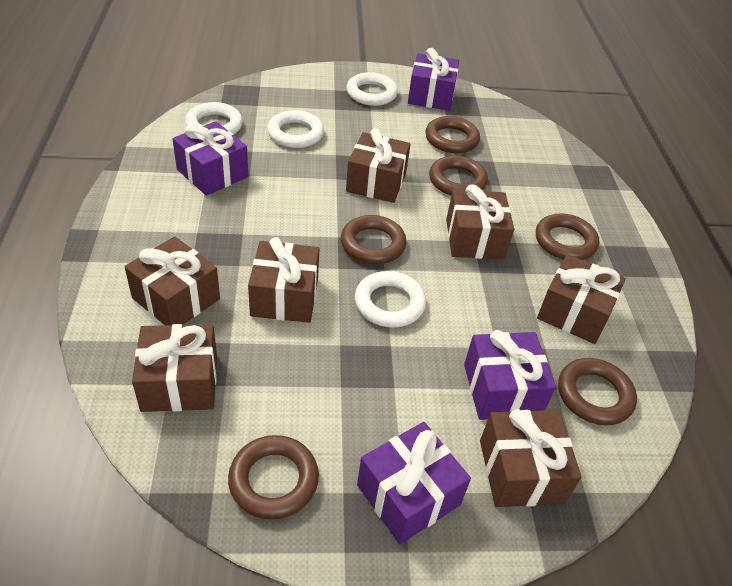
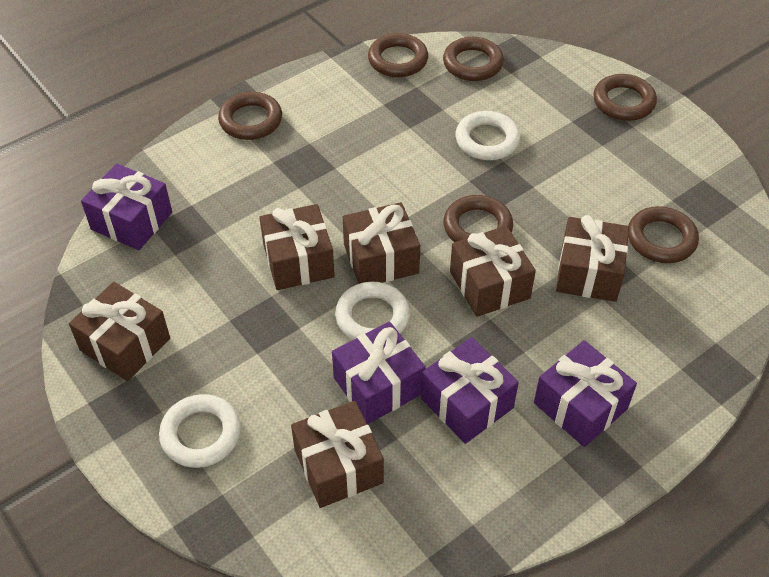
brown gift: [125,236,220,325] [132,324,217,412] [248,237,319,323] [346,128,411,203] [446,185,514,259] [480,409,581,507] [537,254,626,344] = 7 -> [69,282,170,381] [259,204,335,290] [291,401,384,508] [343,202,420,284] [450,226,536,317] [556,215,629,302] = 6
white ring: [185,102,243,134] [267,110,324,148] [346,72,398,106] [355,271,426,328] = 4 -> [159,394,241,468] [335,282,410,340] [455,111,520,160] = 3

